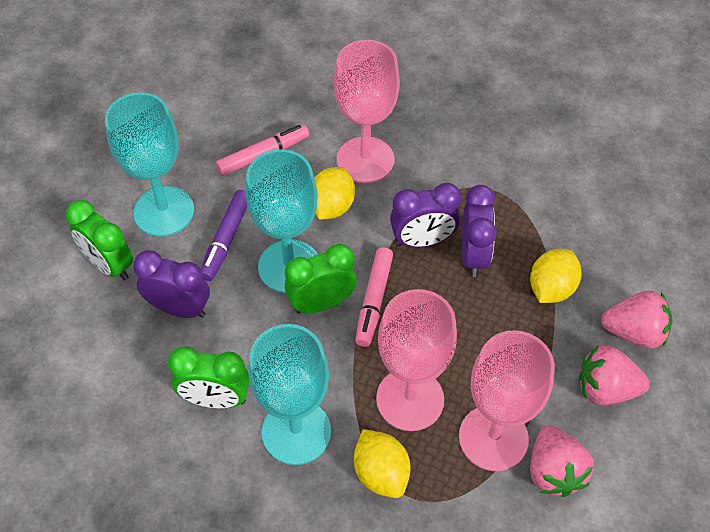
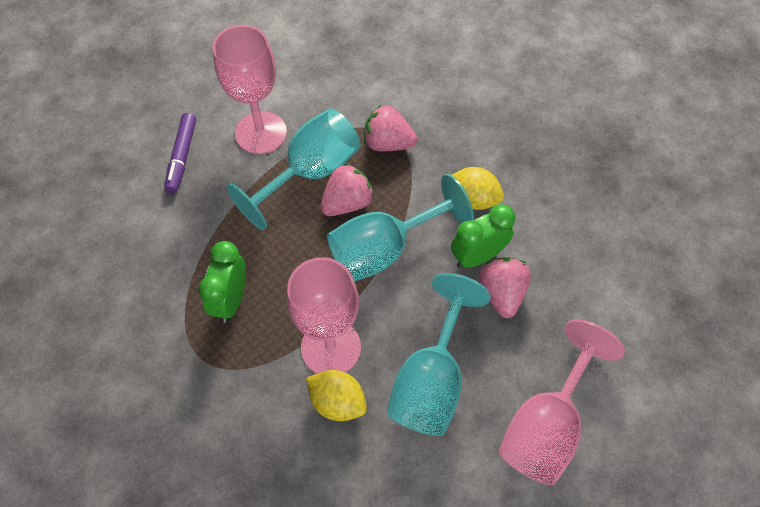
green clock: [66,200,133,281] [168,347,249,408] [285,244,357,314] = 3 -> [199,241,246,323] [451,204,515,268] = 2
pink marker: [216,124,309,176] [355,247,393,347] = 2 -> none = 0
purple clock: [133,250,210,318] [390,183,461,247] [461,185,497,277] = 3 -> none = 0
yellow lemon: [314,167,355,220] [354,429,411,498] [530,249,581,303] = 3 -> [306,370,367,421] [452,167,504,210] = 2

